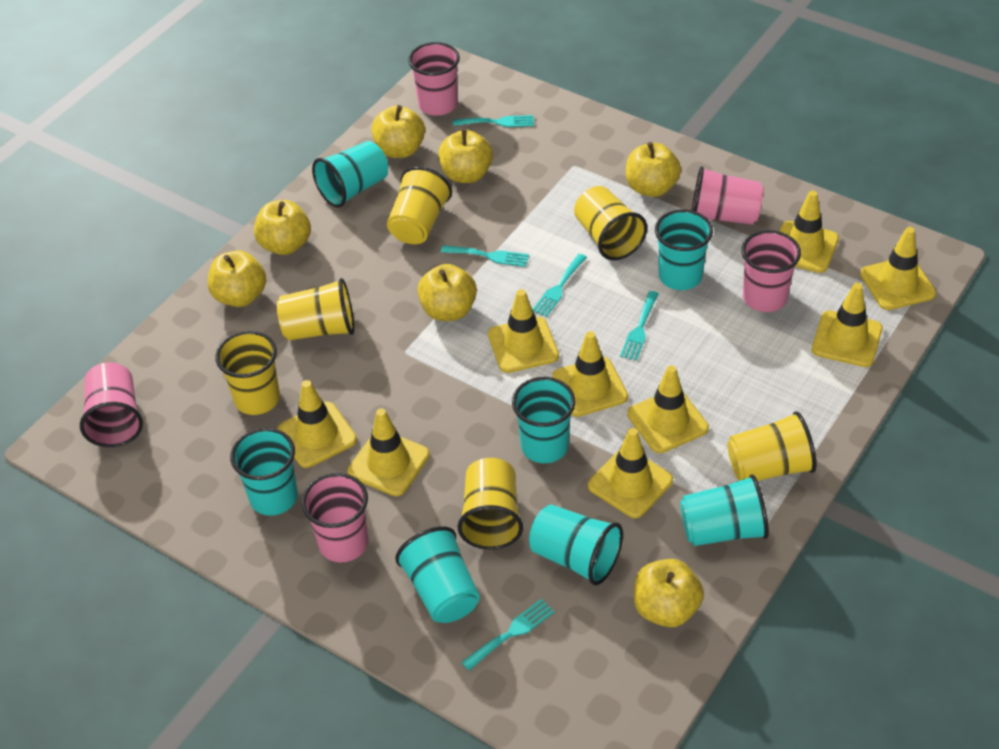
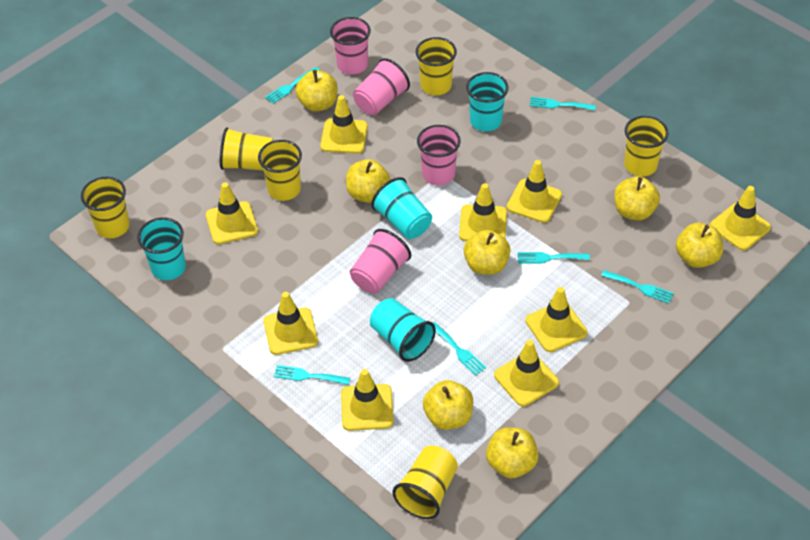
pink cup: [80,363,143,447] [302,473,368,562] [408,42,460,116] [692,166,763,225] [741,230,801,312] = 5 -> [330,17,371,75] [350,229,411,293] [353,58,410,115] [417,125,461,185] = 4
turquoise cup: [230,428,298,516] [312,141,388,208] [395,526,480,623] [512,377,575,463] [529,504,623,585] [655,210,713,290] [680,474,769,546] = 7 -> [137,217,186,280] [370,298,436,362] [371,177,432,239] [466,72,509,131] = 4
turquoise fork: [441,245,529,267] [453,115,534,127] [461,599,555,671] [533,254,587,317] [620,291,659,361] = 5 -> [265,67,320,104] [274,365,350,385] [433,322,486,376] [518,252,590,264] [530,97,596,111] [601,270,674,303] = 6

